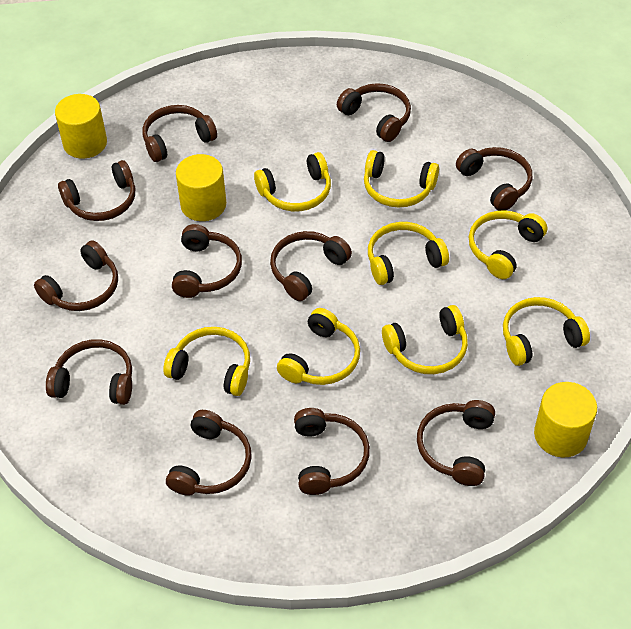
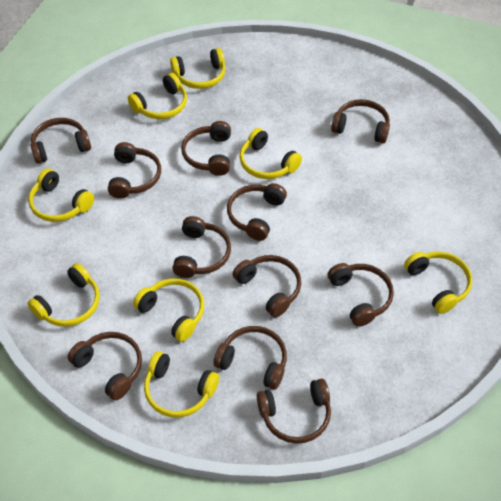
yellow cylinder: [55,94,107,159] [176,154,226,221] [534,382,597,458] = 3 -> none = 0

